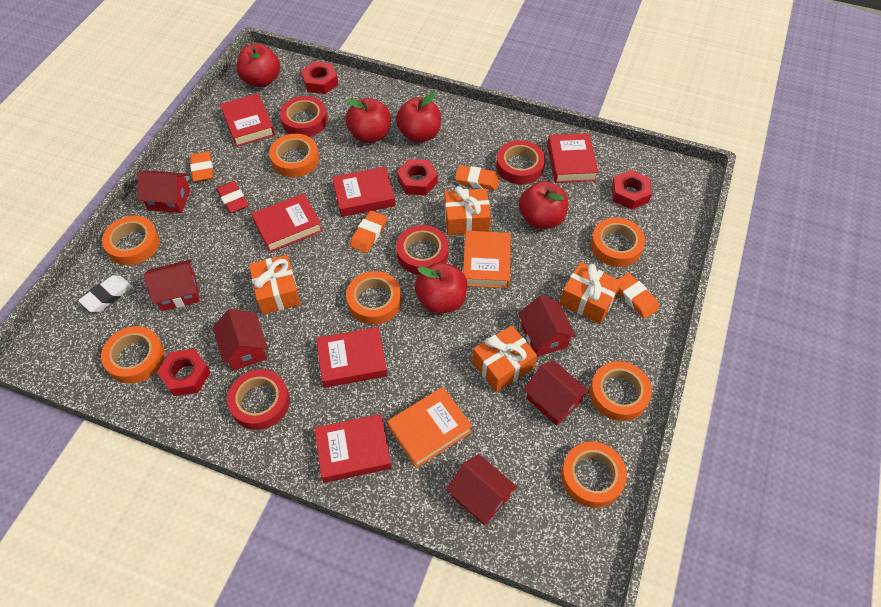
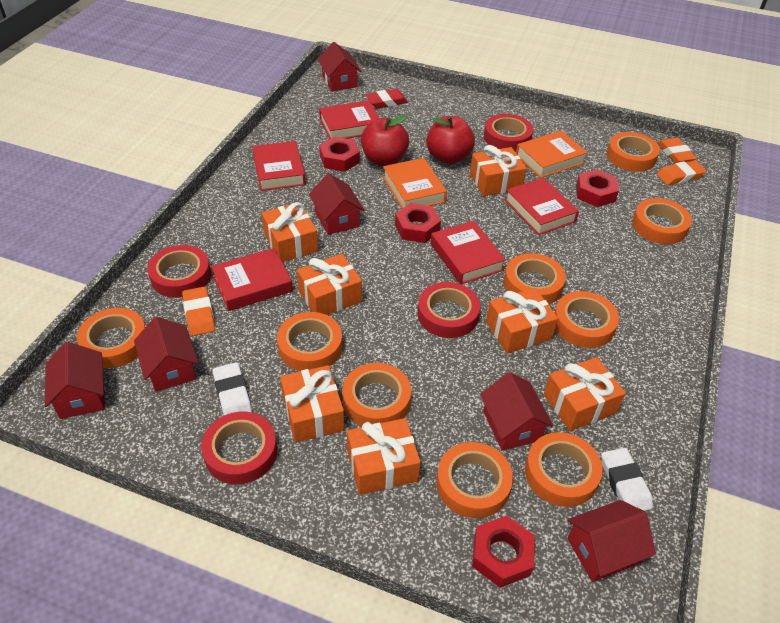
orange eraser: [190,152,213,182] [350,210,387,253] [455,165,499,190] [618,273,659,319] = 4 -> [182,287,215,336] [657,160,706,185] [658,138,697,163] = 3
orange gift: [249,255,301,315] [444,186,491,235] [472,326,537,392] [560,262,622,324] = 4 -> [262,202,318,262] [280,365,344,443] [297,254,362,315] [347,418,421,495] [470,145,527,196] [486,288,558,353] [544,357,626,431] = 7
orange tape: [101,326,165,384] [102,216,160,265] [269,134,319,178] [346,271,401,324] [561,442,627,508] [590,361,652,421] [591,217,645,267] = 7 -> [77,308,145,368] [277,312,342,371] [342,363,411,426] [436,442,513,518] [504,253,566,304] [525,432,603,507] [555,291,619,348] [607,132,660,172] [632,198,692,244] = 9
red apple: [237,44,280,87] [345,98,391,143] [396,92,441,143] [414,262,467,314] [519,181,568,229] = 5 -> [361,115,409,166] [426,116,475,164] = 2
red book: [220,94,275,147] [251,193,322,253] [314,414,392,483] [316,327,388,388] [332,167,396,217] [547,133,599,183] = 6 -> [211,248,293,311] [252,141,306,191] [319,100,380,139] [431,221,506,284] [505,178,579,235] = 5
white eraser: [78,275,132,312] = 1 -> [213,362,252,415] [601,448,653,511] = 2

